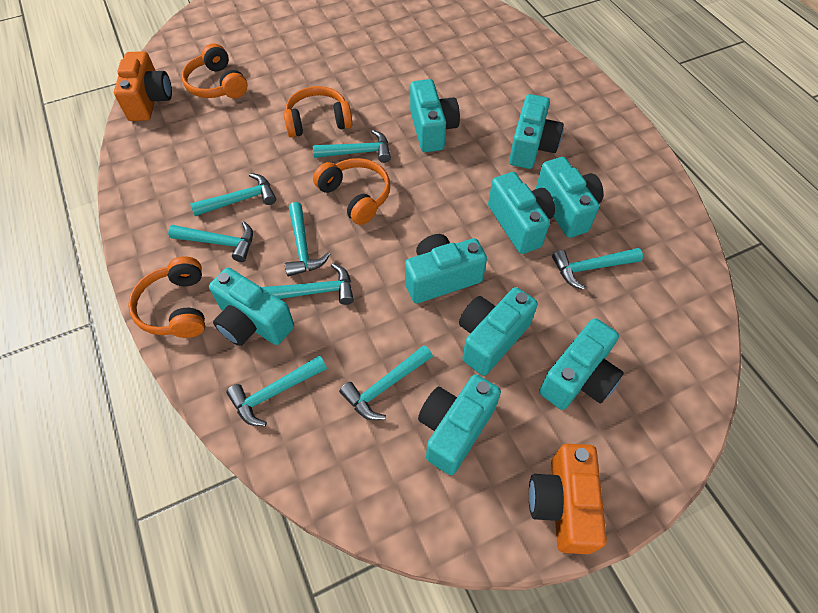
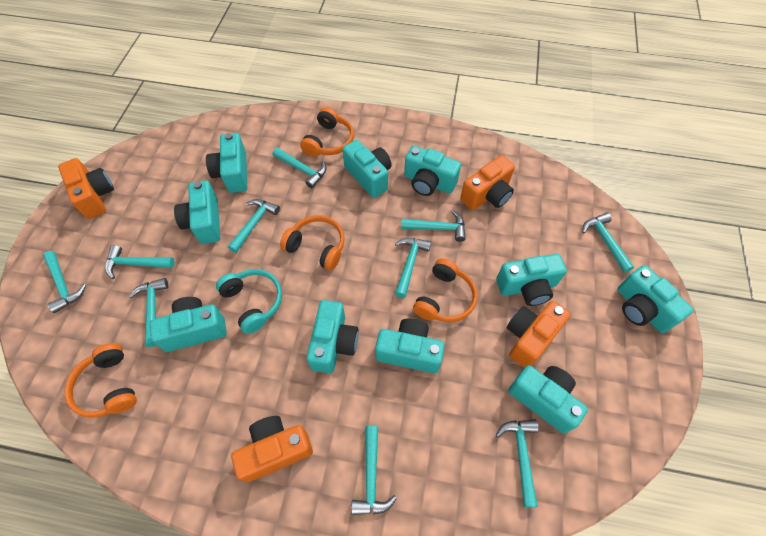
orange camera: [114,51,172,121] [529,444,607,554] = 2 -> [58,158,114,219] [231,416,313,482] [460,155,515,210] [507,301,571,368] = 4
turquoise camera: [209,268,294,346] [405,234,487,303] [410,79,460,152] [418,374,501,475] [459,287,538,376] [488,172,555,254] [509,94,564,169] [536,157,604,238] [539,318,624,410] = 9 -> [150,297,227,352] [174,180,220,244] [206,133,247,193] [307,300,359,373] [342,140,392,198] [375,318,445,373] [404,146,461,196] [496,254,567,306] [508,365,588,433] [617,265,693,333] = 10
turquoise hammer: [168,221,253,262] [190,173,276,216] [226,355,327,426] [262,263,354,305] [285,202,330,276] [313,130,391,163] [339,345,433,420] [552,248,643,290] = 8 -> [43,251,86,313] [105,245,175,279] [129,278,169,347] [228,199,280,253] [273,148,326,188] [351,426,397,515] [395,238,431,298] [401,210,466,242] [496,419,539,507] [582,212,634,273] = 10
turquoise headphones: none = 0 -> [216,269,282,334] = 1

